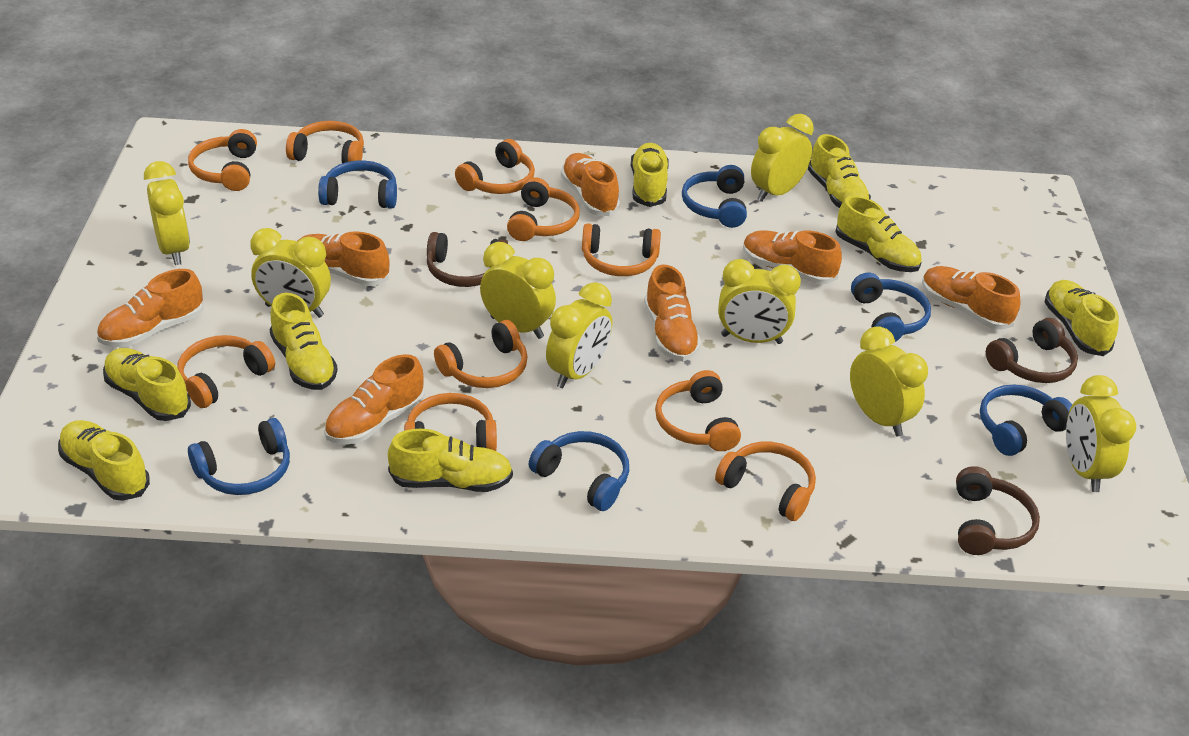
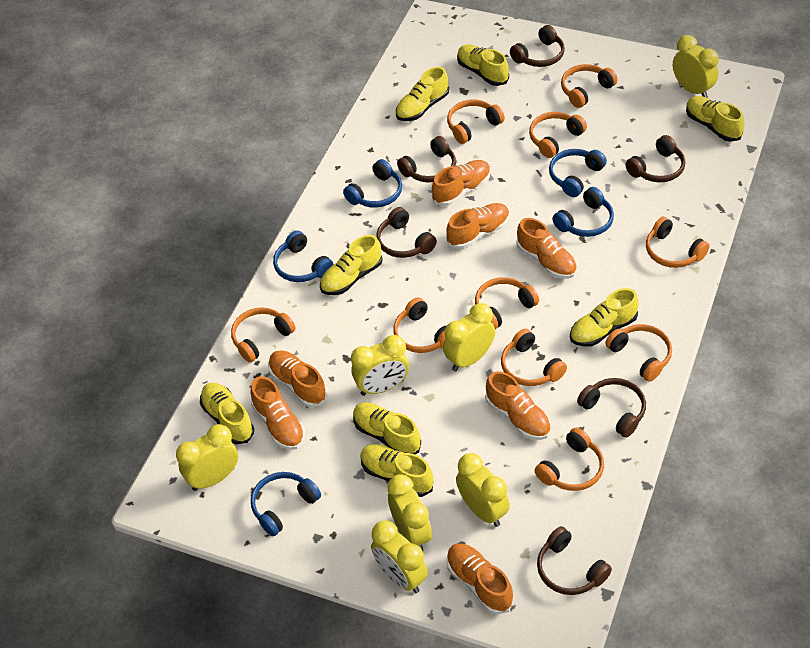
blue headphones: [188,418,290,495] [318,160,397,209] [529,431,629,511] [682,165,747,228] [851,273,931,342] [980,384,1072,456] = 6 -> [251,472,321,536] [273,231,334,282] [343,159,402,208] [549,149,607,197] [552,187,614,237] = 5
brown headphones: [427,232,508,287] [956,466,1040,555] [986,318,1078,383] = 3 -> [376,207,437,258] [397,136,456,183] [510,25,565,67] [537,526,612,595] [577,378,646,438] [625,135,685,182] = 6
yellow clock: [144,161,190,265] [250,228,331,318] [480,242,556,339] [546,282,612,388] [718,259,801,344] [751,114,814,202] [850,326,928,436] [1066,375,1136,492] = 8 -> [176,424,238,491] [351,335,409,396] [371,520,428,593] [387,474,432,551] [443,303,495,371] [456,453,510,527] [673,35,719,98] = 7

